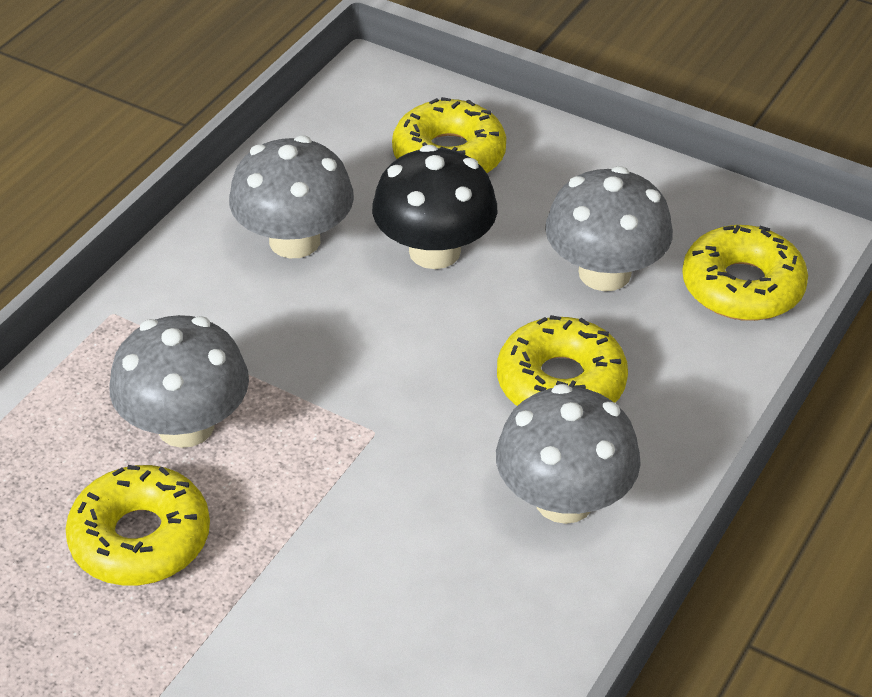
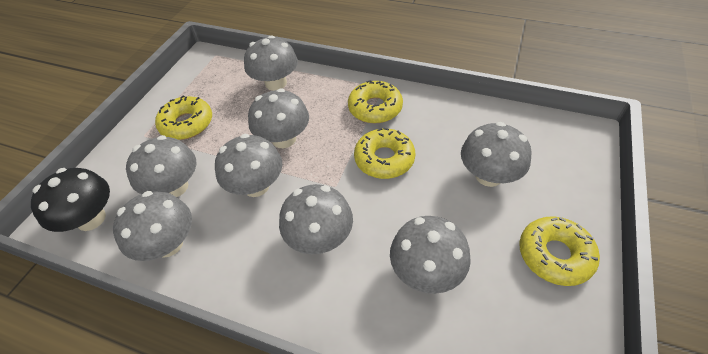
grey mushroom: [109,315,249,448] [229,136,354,258] [496,384,641,524] [545,166,673,291] = 4 -> [113,191,192,261] [126,135,196,197] [215,134,283,197] [244,35,298,91] [248,88,309,148] [279,184,353,254] [390,216,471,294] [461,122,531,187] = 8

